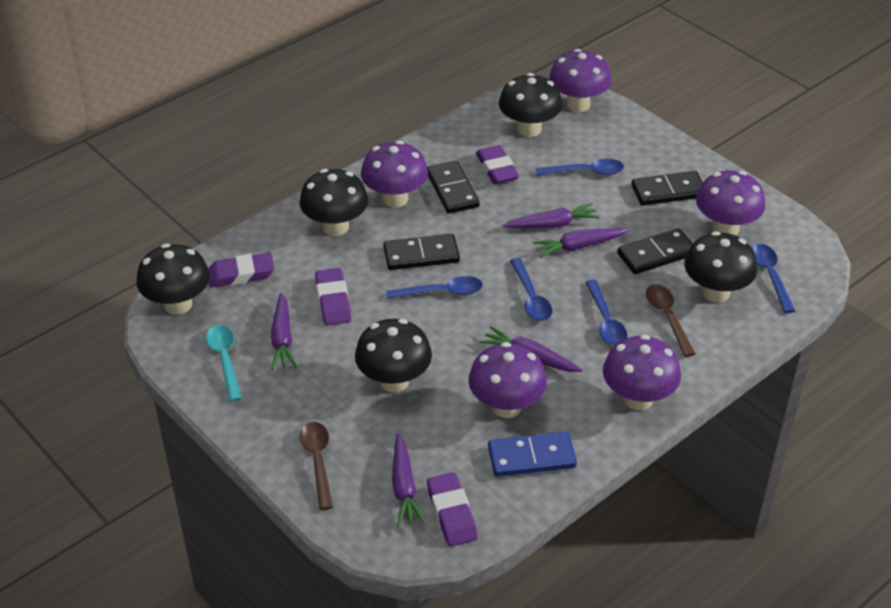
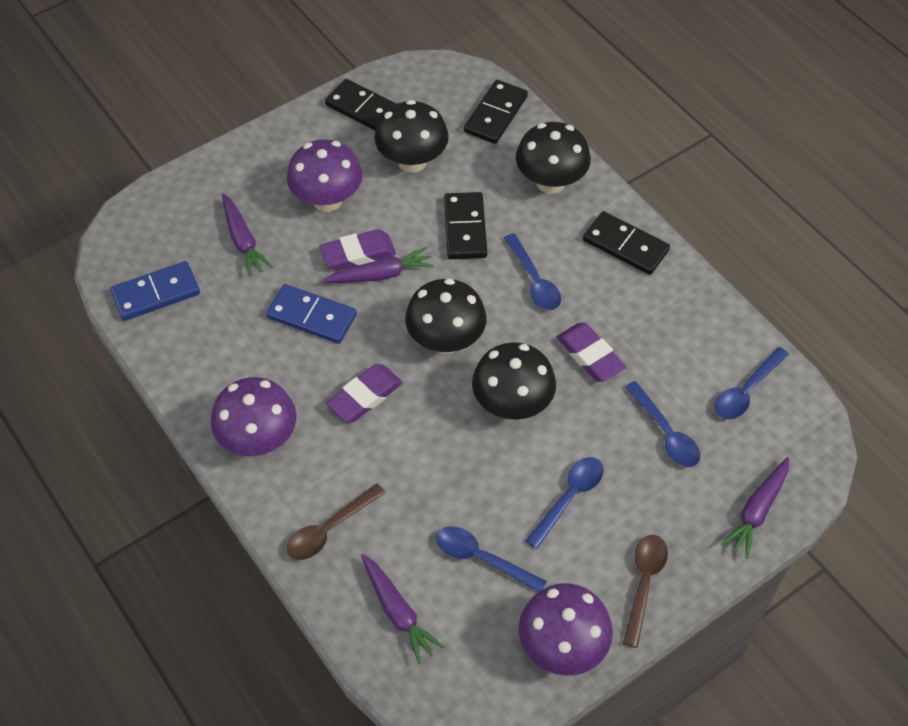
black mushroom: [136,244,210,315] [299,169,368,236] [355,319,432,392] [499,73,562,137] [684,231,757,302] = 5 -> [374,100,449,173] [405,279,487,354] [472,342,556,420] [516,122,591,194] = 4
blue domino: [488,432,577,477] = 1 -> [110,261,200,321] [266,284,357,344] = 2
purple carrot: [271,293,297,370] [392,433,425,527] [480,326,582,372] [502,203,599,228] [533,228,629,258] = 5 -> [222,193,273,276] [323,247,434,283] [361,554,444,664] [721,457,789,559] = 4
purple eraser: [208,252,274,288] [315,268,351,326] [427,472,478,546] [476,145,519,184] = 4 -> [319,229,396,271] [326,364,403,422] [557,323,626,382] = 3
purple mushroom: [361,141,428,208] [468,342,547,418] [549,49,612,112] [603,335,681,410] [696,170,766,235] = 5 -> [211,377,297,456] [287,139,363,212] [519,583,613,676] = 3
turquoise spoon: [206,325,242,401] = 1 -> none = 0

